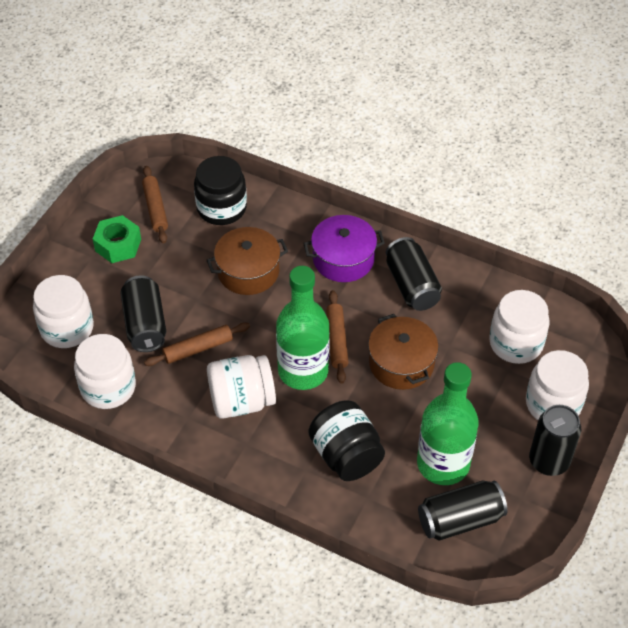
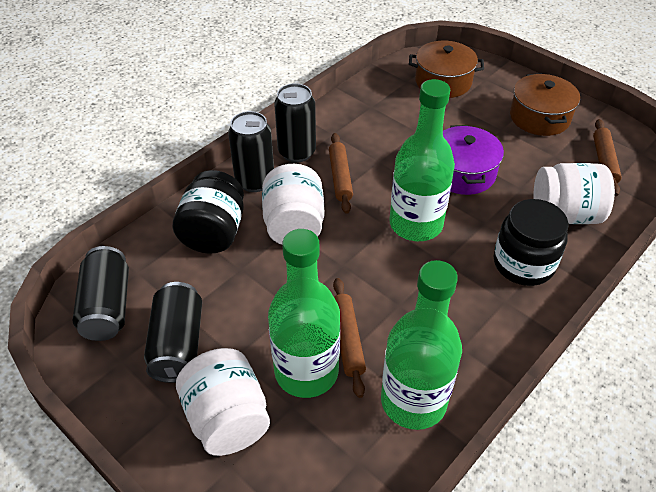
green bottle: [276,266,330,390] [417,362,479,485] = 2 -> [268,229,340,398] [381,260,462,430] [389,79,455,241] = 3
green nut: [93,215,141,263] = 1 -> none = 0
white jar: [33,275,94,348] [74,334,136,409] [207,355,276,419] [489,290,549,364] [526,350,589,420] = 5 -> [176,348,270,456] [262,164,324,245] [533,163,615,224] = 3

